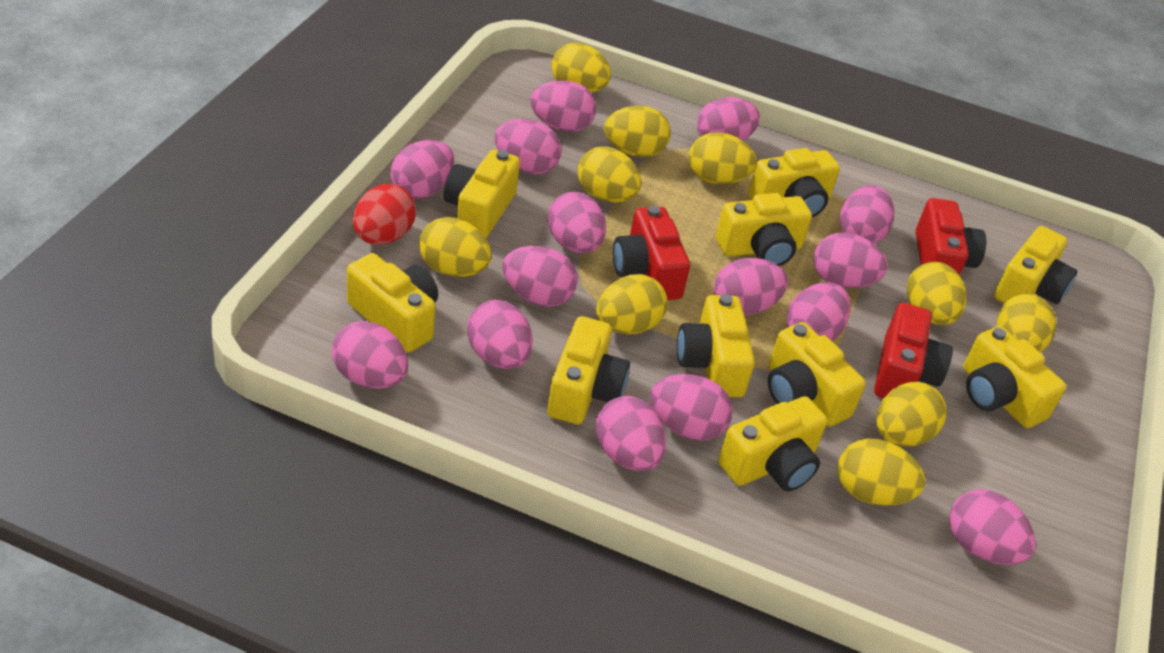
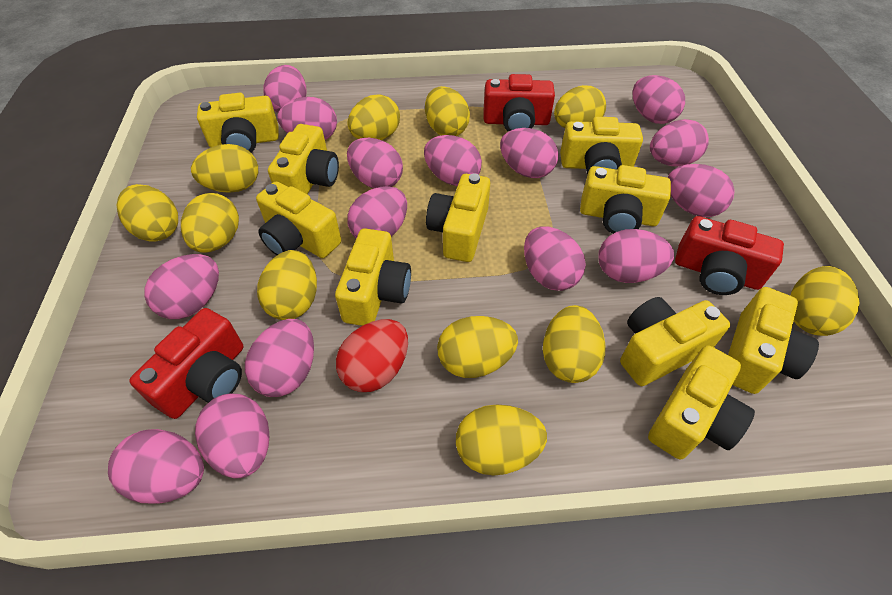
yellow egg: [419,217,491,277] [552,43,611,93] [578,146,642,203] [596,274,667,334] [604,106,671,157] [689,132,757,184] [837,439,925,506] [876,382,947,447] [907,262,966,325] [997,294,1056,352] = 10 -> [117,184,178,242] [181,193,239,253] [191,144,258,193] [257,250,317,320] [347,94,400,140] [425,86,470,136] [437,316,518,378] [456,404,547,475] [543,305,605,383] [554,85,606,128] [790,266,859,336] = 11

